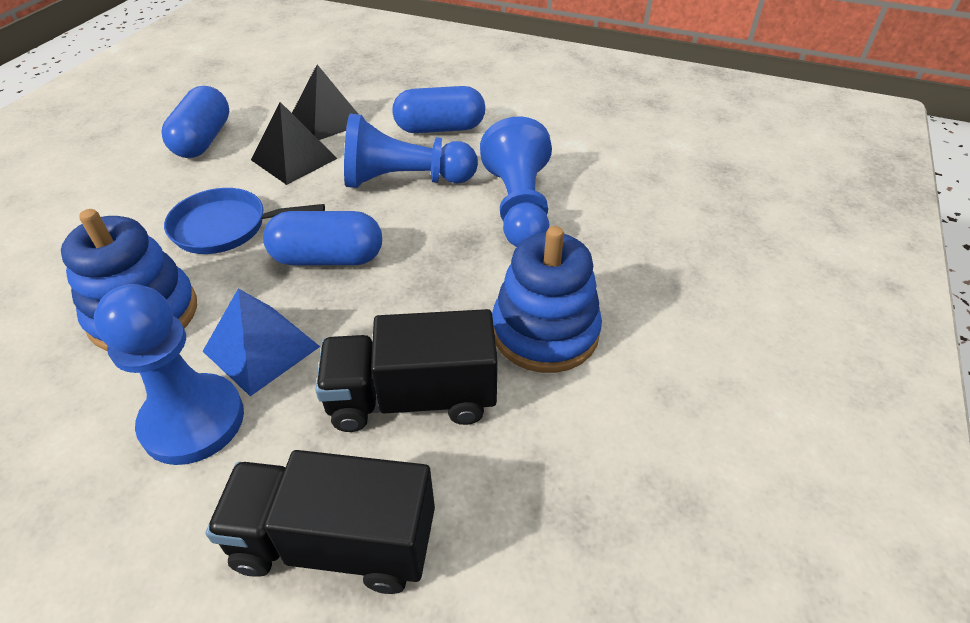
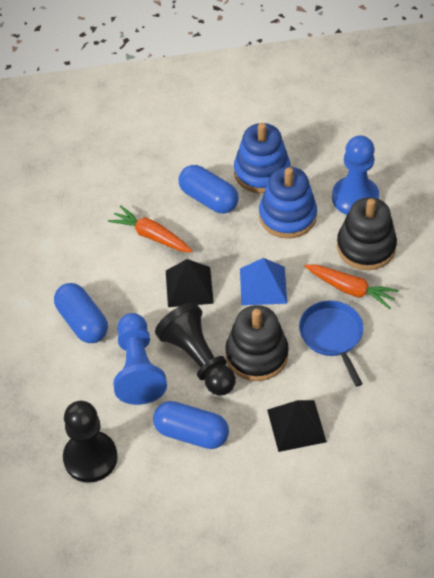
black pawn: none = 0 -> [63,401,118,483] [155,302,236,396] = 2
black stacking toy: none = 0 -> [225,305,289,381] [337,197,397,270] = 2
black truck: [206,450,435,594] [315,309,498,432] = 2 -> none = 0
blue pawn: [94,284,244,465] [344,114,478,188] [480,116,552,247] = 3 -> [113,313,167,405] [332,135,379,215] = 2
orange carrot: none = 0 -> [108,206,193,252] [304,264,399,309] = 2

